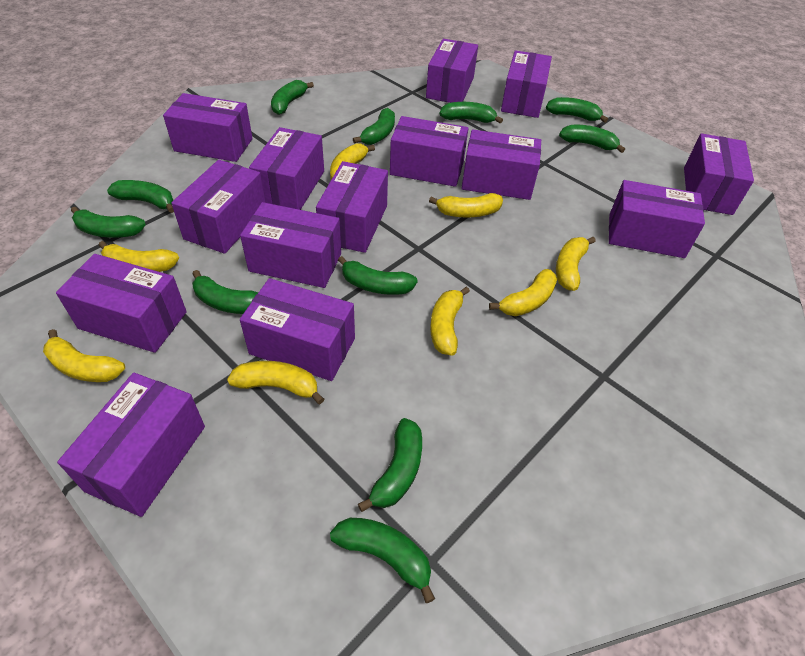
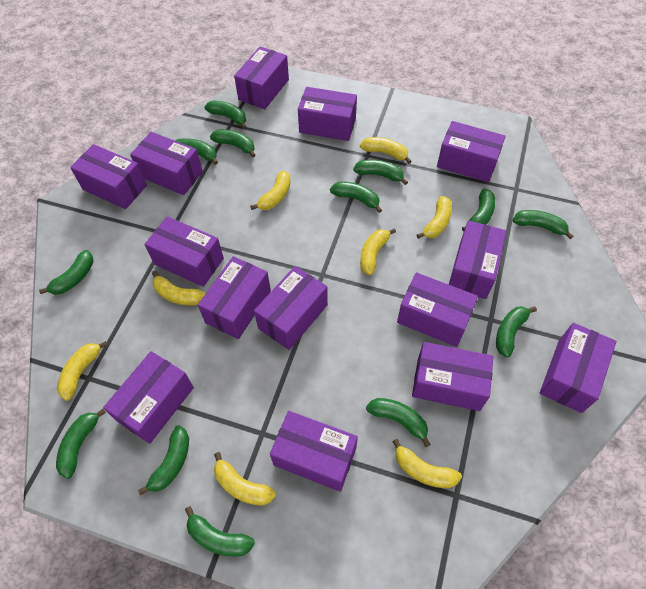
green banana: [71,207,146,238] [107,180,174,213] [192,270,258,314] [271,80,314,115] [330,518,435,603] [338,256,418,295] [353,108,395,145] [358,418,422,512] [439,102,503,123] [546,97,608,123] [559,125,625,153] = 11 -> [39,250,94,295] [56,409,106,479] [138,425,189,495] [175,138,218,165] [185,506,255,557] [204,101,246,129] [210,129,256,158] [330,182,382,213] [353,160,408,185] [366,398,431,447] [462,189,495,232] [496,306,537,357] [513,210,573,239] = 13

